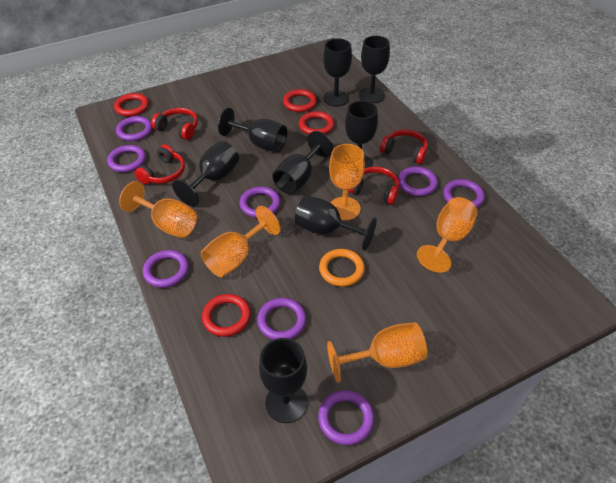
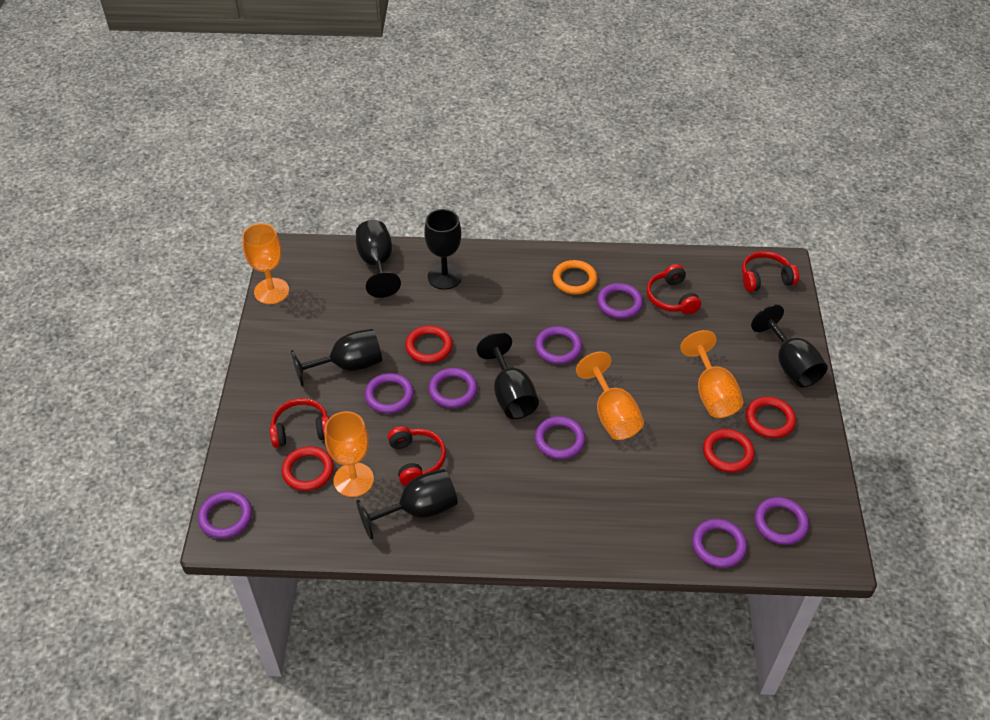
black goblet: [172,141,239,206] [218,108,287,152] [259,338,307,423] [272,131,333,194] [295,196,377,251] [323,38,352,107] [345,101,378,168] [359,36,390,103] = 8 -> [291,329,382,387] [356,220,401,298] [356,469,458,540] [424,209,462,290] [477,332,539,419] [751,304,828,388] = 6
orange goblet: [119,181,197,238] [201,206,281,277] [327,322,427,383] [329,144,365,220] [417,197,478,273] = 5 -> [242,223,289,304] [325,411,374,497] [576,351,644,440] [680,330,744,418] = 4

